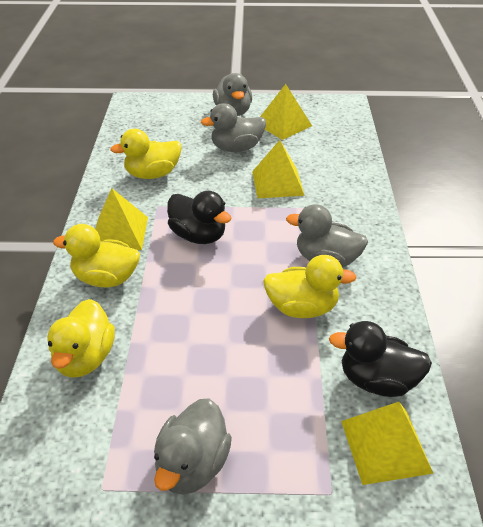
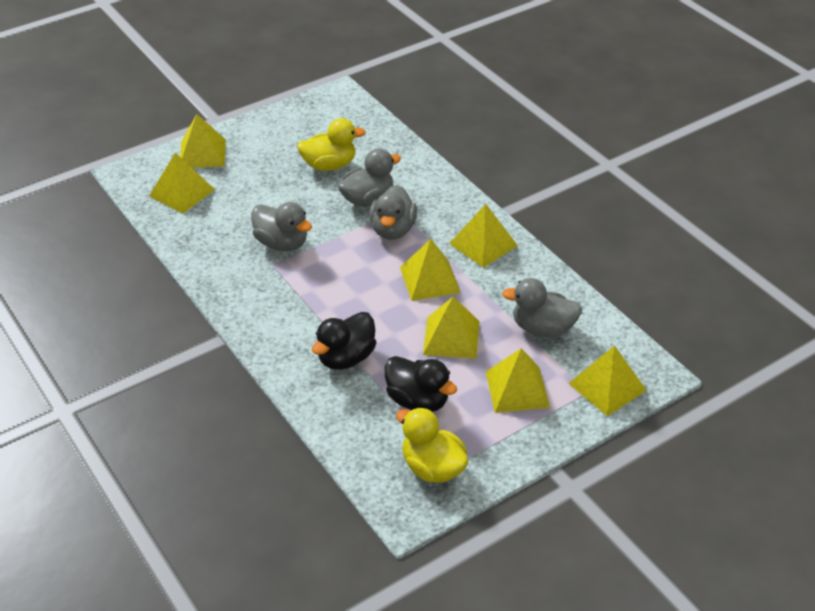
yellow duck: [47,299,115,378] [53,224,140,287] [110,129,181,179] [263,255,357,318] = 4 -> [297,118,366,171] [396,407,468,483] = 2
yellow pyramid: [95,188,148,250] [252,140,305,198] [260,84,312,140] [341,402,434,485] = 4 -> [149,152,215,213] [180,114,226,168] [400,239,461,301] [423,297,479,359] [449,204,518,268] [486,348,550,413] [568,345,646,416] = 7

